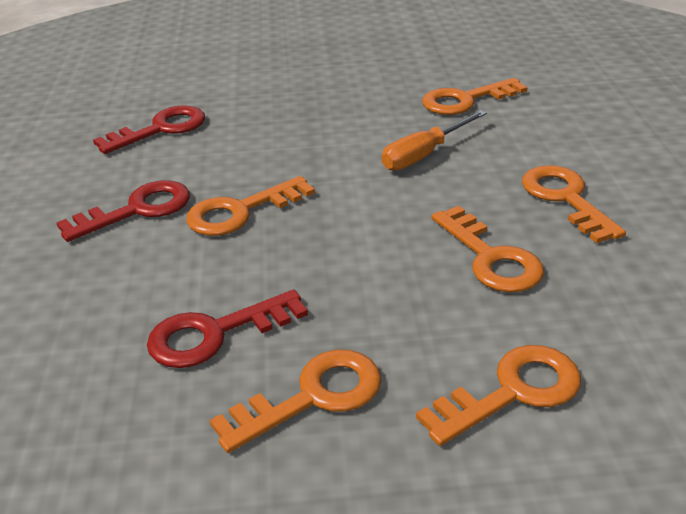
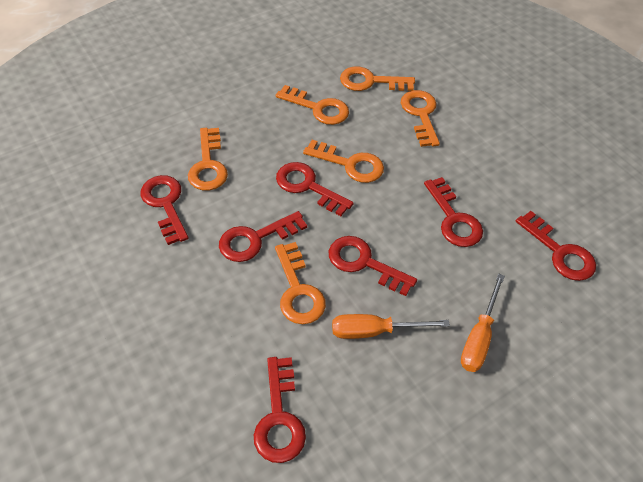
orange screwdriver: [382,110,487,171] = 1 -> [332,314,450,339] [461,273,505,372] = 2
red key: [56,180,190,242] [93,105,205,154] [147,290,308,368] = 3 -> [140,175,189,245] [219,211,307,262] [254,357,306,463] [276,162,354,216] [329,236,417,296] [424,177,483,247] [516,211,596,281] = 7

